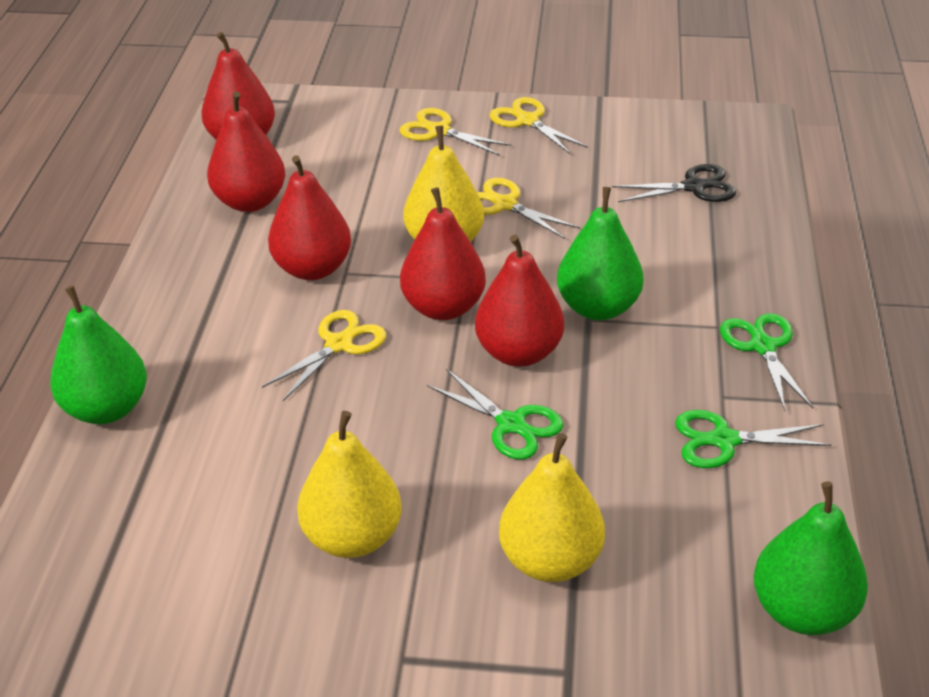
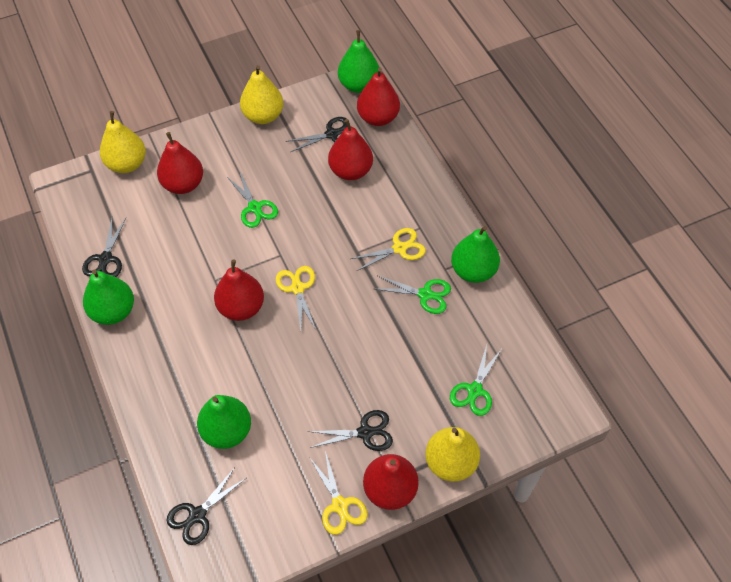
black scissors: [612,164,736,202] = 1 -> [82,218,126,277] [166,467,246,545] [285,117,348,152] [308,410,393,451] = 4
green pear: [50,286,147,424] [557,187,644,320] [754,482,868,635] = 3 -> [83,269,134,325] [197,395,251,449] [338,30,379,93] [451,226,500,283] = 4
yellow scissors: [262,310,386,401] [399,108,511,155] [477,178,580,239] [490,97,588,155] = 4 -> [275,266,316,332] [310,451,368,535] [351,228,426,271] = 3

